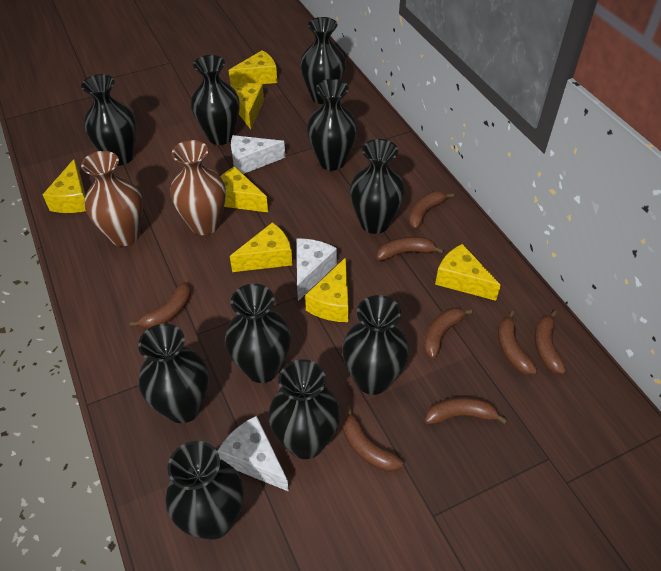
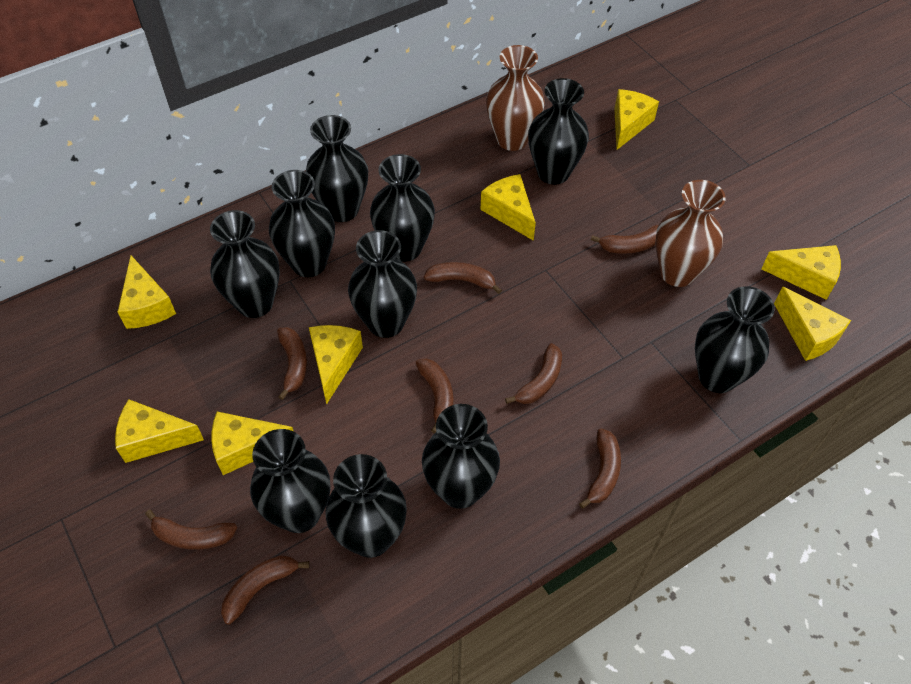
white cheese: [217,416,289,492] [231,135,285,174] [297,238,337,301] = 3 -> none = 0
yellow cheese: [42,159,86,213] [220,166,268,213] [229,50,277,86] [230,222,292,272] [231,83,264,129] [305,257,349,322] [435,244,501,301] = 7 -> [115,399,204,463] [118,256,176,329] [211,412,294,475] [309,325,363,404] [480,174,536,241] [614,89,659,150] [761,245,841,300] [774,287,851,361] = 8

